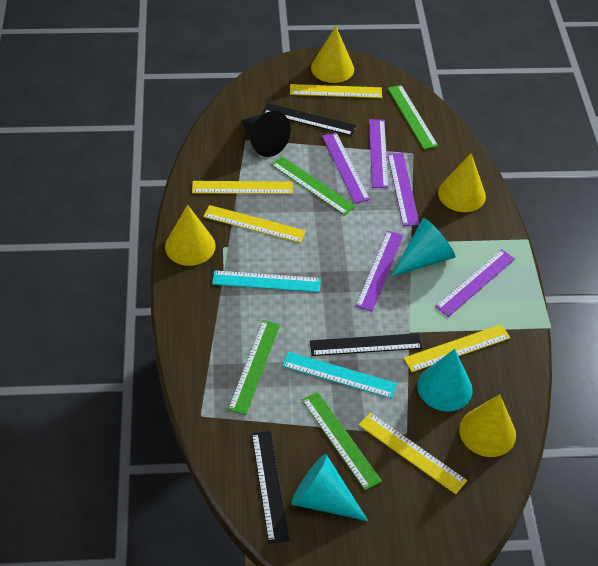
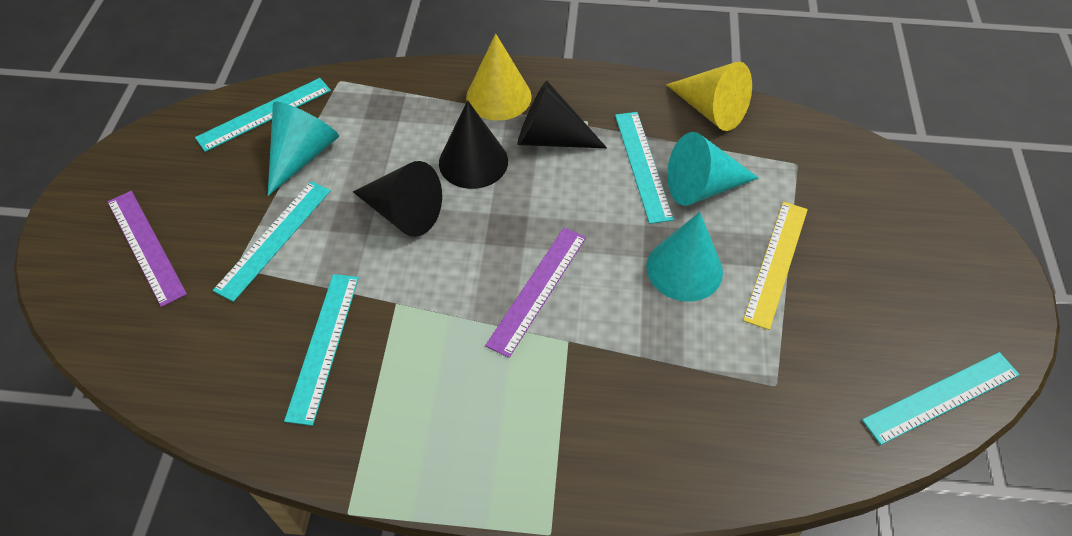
black cone: [241,111,291,157] = 1 -> [353,161,442,237] [439,100,508,189] [517,81,607,148] = 3
black ruler: [252,431,289,543] [263,103,357,136] [310,333,423,356] = 3 -> none = 0
green ruler: [228,320,280,415] [271,157,356,215] [302,392,382,490] [388,85,438,150] = 4 -> none = 0
purple ruler: [322,133,370,203] [355,230,404,312] [369,119,389,188] [387,153,419,226] [435,249,515,317] = 5 -> [107,191,187,307] [485,228,586,358] = 2
turquoise ruler: [212,270,321,292] [282,352,397,399] = 2 -> [195,78,331,152] [213,181,331,302] [284,274,359,426] [615,112,674,224] [862,352,1020,445] = 5
yellow cone: [165,205,216,266] [311,26,354,83] [438,153,486,212] [459,394,516,457] = 4 -> [466,34,532,121] [666,62,752,131] = 2
yellow ruler: [192,181,293,194] [203,205,306,243] [290,84,382,98] [359,412,467,494] [404,324,510,372] = 5 -> [743,202,808,330] = 1

